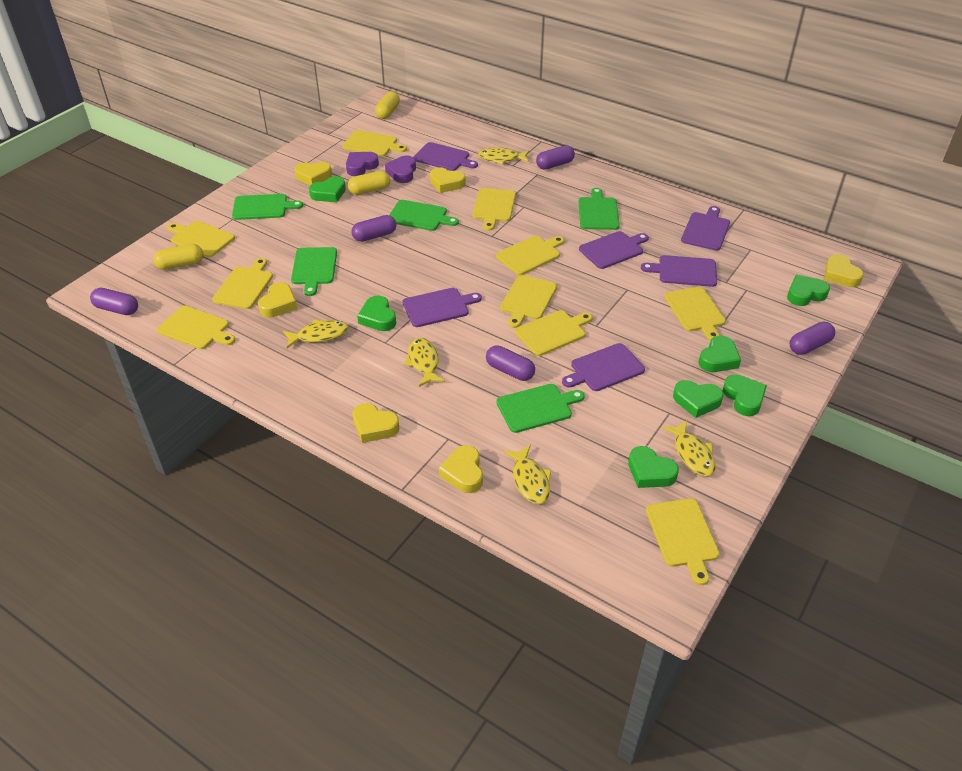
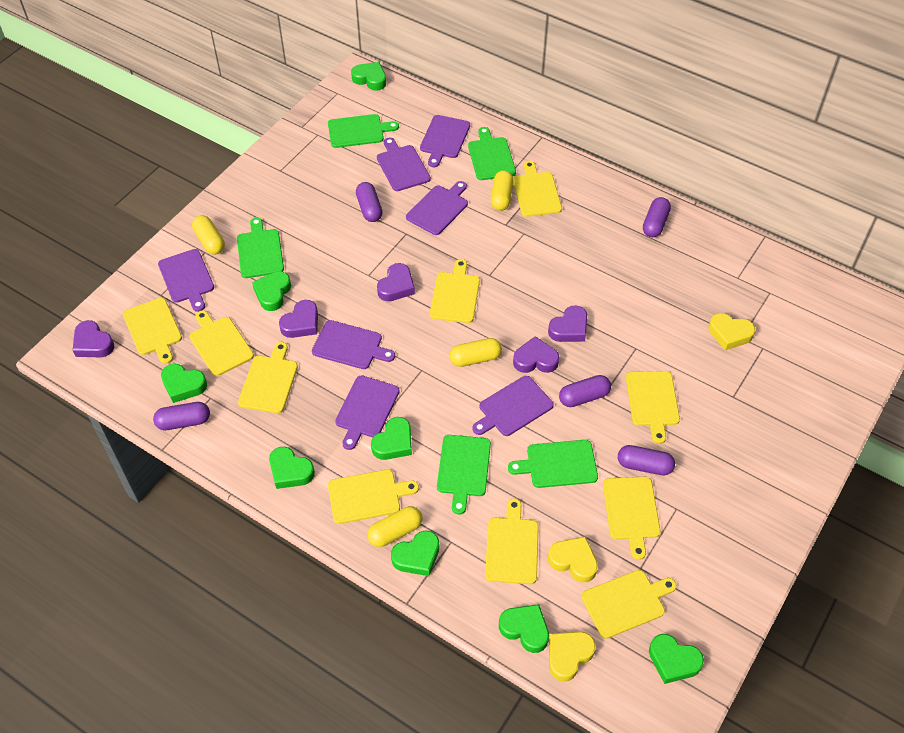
green heart: [309,176,346,202] [357,295,396,331] [628,446,679,488] [673,380,724,418] [698,336,741,372] [723,374,767,416] [787,275,830,306] = 7 -> [161,364,207,403] [252,271,291,311] [269,447,315,489] [351,62,386,91] [371,417,412,460] [391,531,439,576] [499,604,549,653] [649,634,704,684] = 8
purple cutting board: [402,288,482,327] [414,142,478,171] [562,343,645,391] [579,231,649,269] [641,255,717,287] [681,206,730,251] = 6 -> [158,249,214,312] [312,320,395,369] [335,375,400,450] [377,137,431,191] [406,181,468,235] [420,115,470,167] [472,376,554,436] = 7
purple heart: [346,152,379,176] [385,155,416,183] = 2 -> [73,320,114,357] [279,300,318,338] [377,263,415,301] [513,336,559,373] [548,305,587,342] = 5
yellow capsule: [153,244,203,270] [348,171,391,195] [375,91,400,119] = 3 -> [192,215,225,255] [367,506,423,547] [449,338,502,367] [491,171,514,211] = 4
yellow fish: [283,320,349,348] [404,338,445,387] [478,147,529,165] [504,445,551,504] [662,421,716,476] = 5 -> none = 0
yellow heart: [258,282,297,317] [294,162,332,185] [353,403,399,443] [430,167,466,193] [439,445,483,493] [824,254,864,287] = 6 -> [548,536,598,583] [549,631,596,682] [709,313,755,350] = 3

